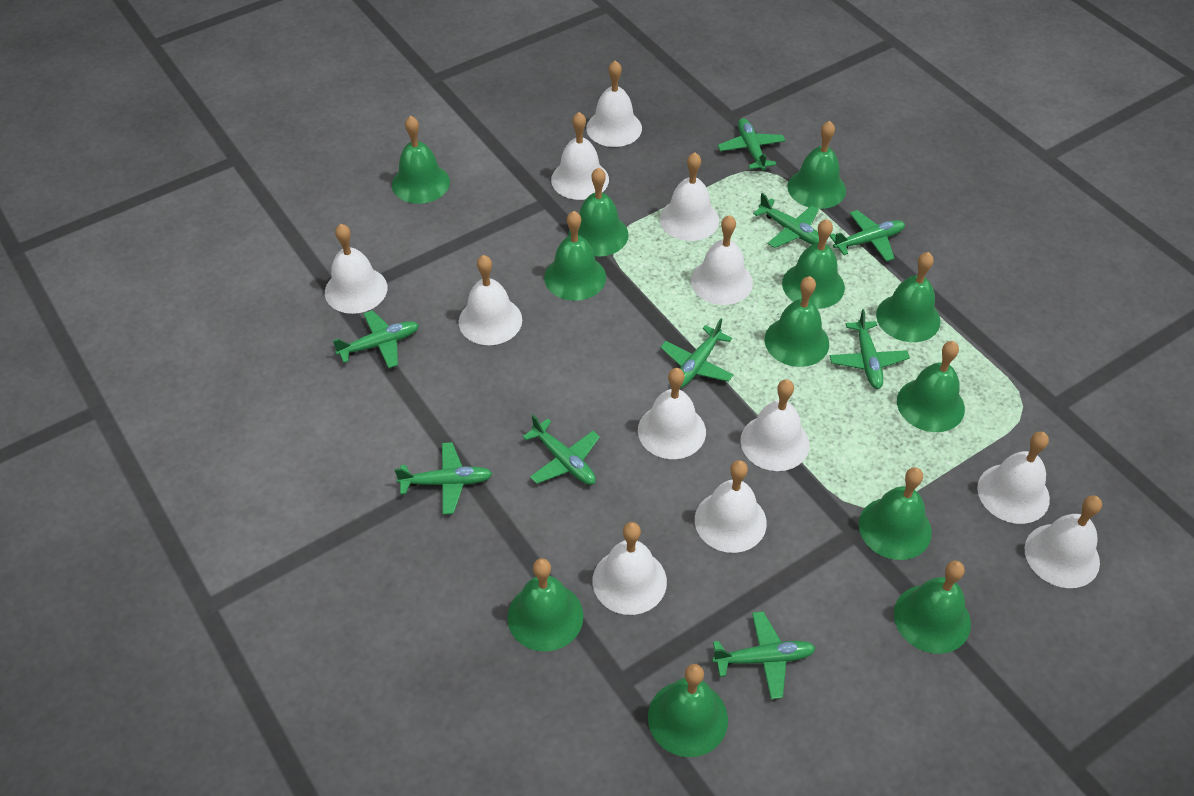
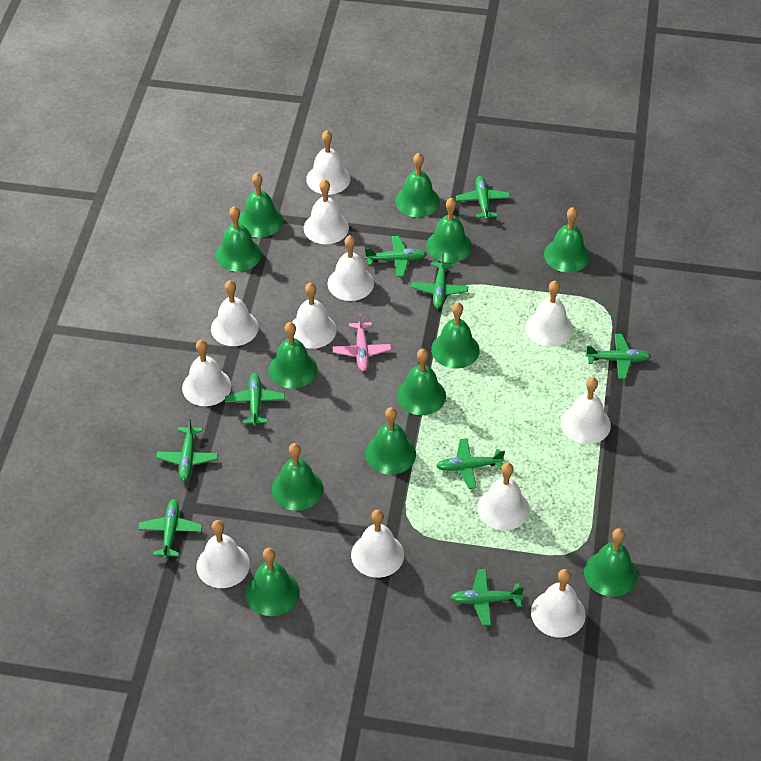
pink plane: none = 0 -> [333,313,391,371] = 1

